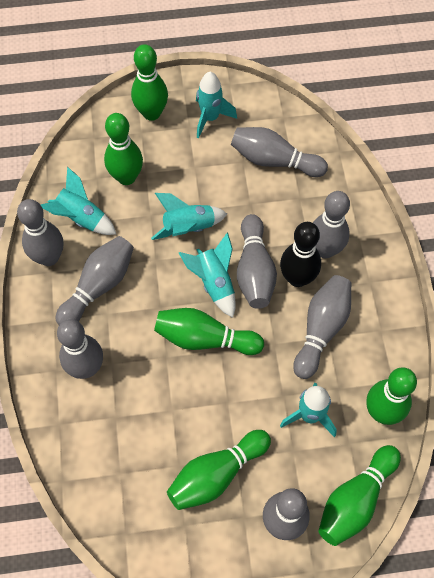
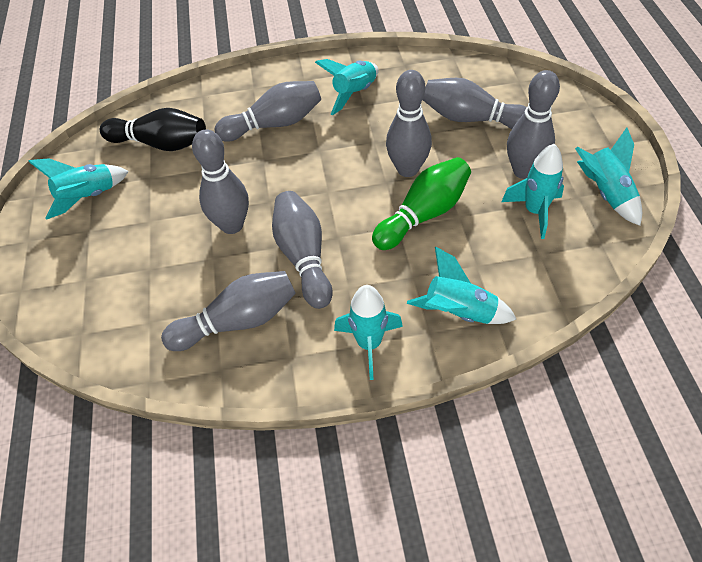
green bowling pin: [104,113,143,185] [131,44,168,121] [154,308,264,355] [167,430,271,510] [318,445,401,546] [366,367,417,425] = 6 -> [372,157,471,250] = 1
grey bowling pin: [17,199,63,266] [55,236,134,325] [57,319,103,379] [231,127,328,177] [237,214,277,309] [263,488,310,540] [293,275,351,379] [313,191,350,258] = 8 -> [161,271,296,351] [192,130,249,234] [214,81,321,142] [272,191,332,309] [386,70,432,177] [422,78,527,129] [507,70,560,179] = 7
turquoise rocket: [41,167,116,235] [151,193,227,240] [179,233,236,318] [196,72,237,138] [280,383,337,437] = 5 -> [28,158,129,220] [315,59,379,115] [334,285,403,380] [407,247,516,324] [501,144,564,239] [575,127,642,226] = 6

